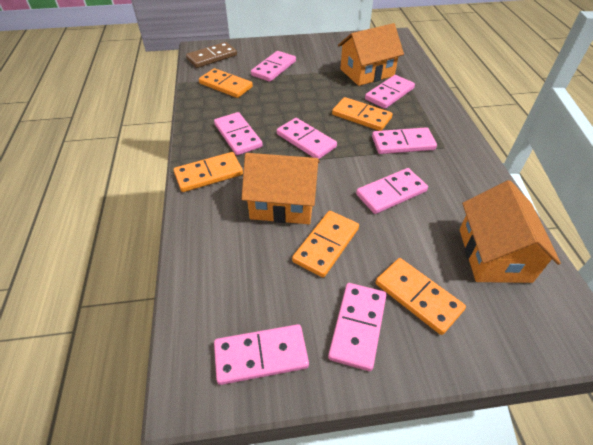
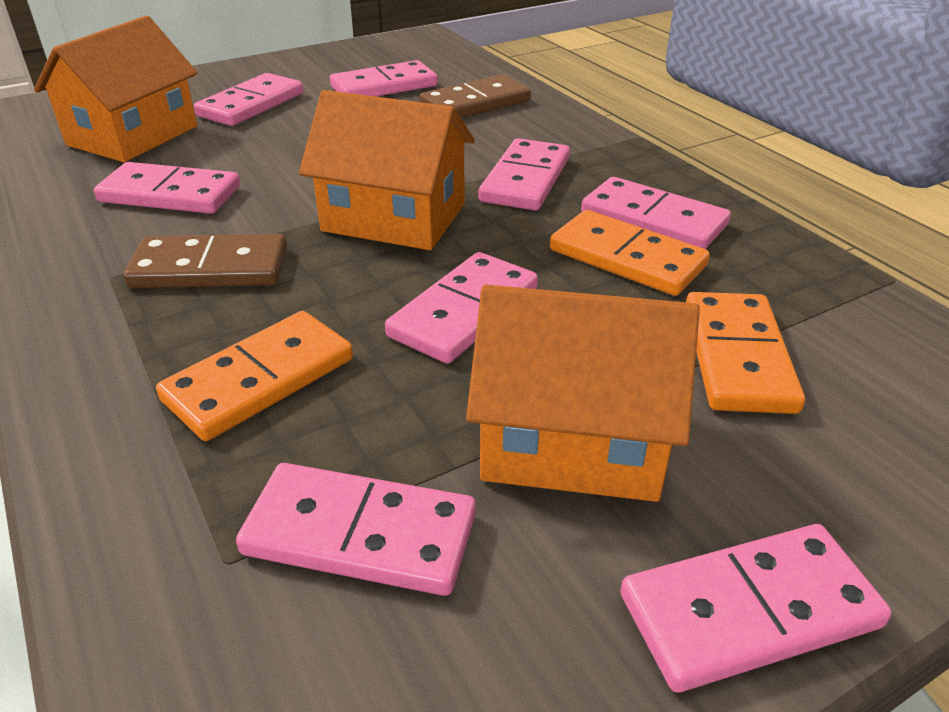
brown domino: [186,42,237,68] = 1 -> [123,234,287,288] [419,74,531,118] = 2
orange domino: [174,152,243,192] [199,68,253,98] [292,211,359,278] [332,97,393,131] [376,258,466,335] = 5 -> [156,311,353,441] [550,210,710,296] [686,292,805,414] = 3

